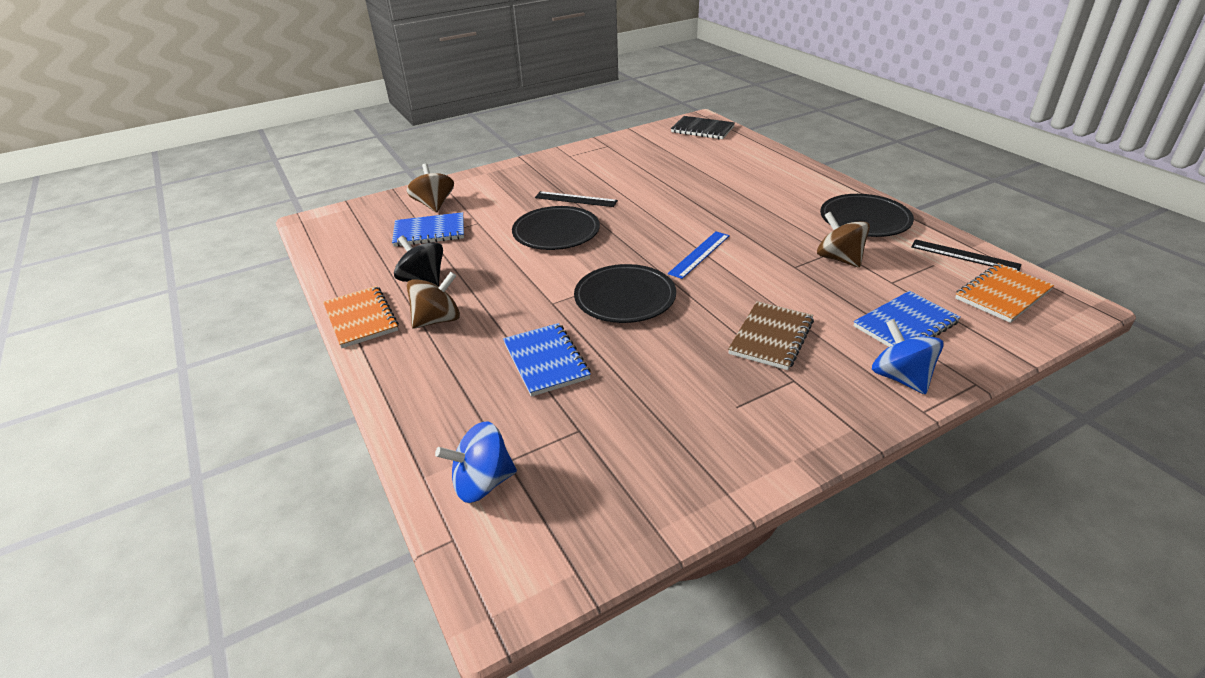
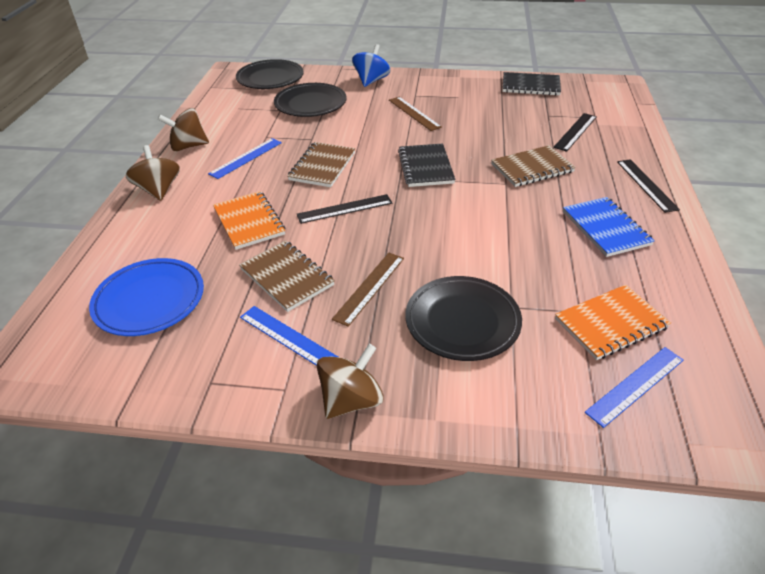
black notebook: [671,116,735,139] = 1 -> [398,143,456,187] [502,72,561,96] = 2
black ruler: [535,191,618,207] [911,239,1022,271] = 2 -> [297,194,392,224] [553,113,597,152] [617,159,680,213] = 3
black spinning top: [394,236,443,286] = 1 -> none = 0
blue notebook: [392,212,464,247] [503,323,591,397] [854,291,961,347] = 3 -> [563,197,655,257] = 1
blue plate: none = 0 -> [89,258,204,336] = 1
blue ruler: [668,231,730,279] = 1 -> [208,138,282,179] [240,306,338,366] [585,347,684,428] = 3
blue spinning top: [435,421,517,503] [872,319,944,394] = 2 -> [352,44,390,87] = 1
brown notebook: [728,301,814,370] = 1 -> [239,240,335,312] [287,142,355,187] [491,145,576,187] = 3
brown ruler: none = 0 -> [332,253,404,327] [389,97,442,131] = 2

